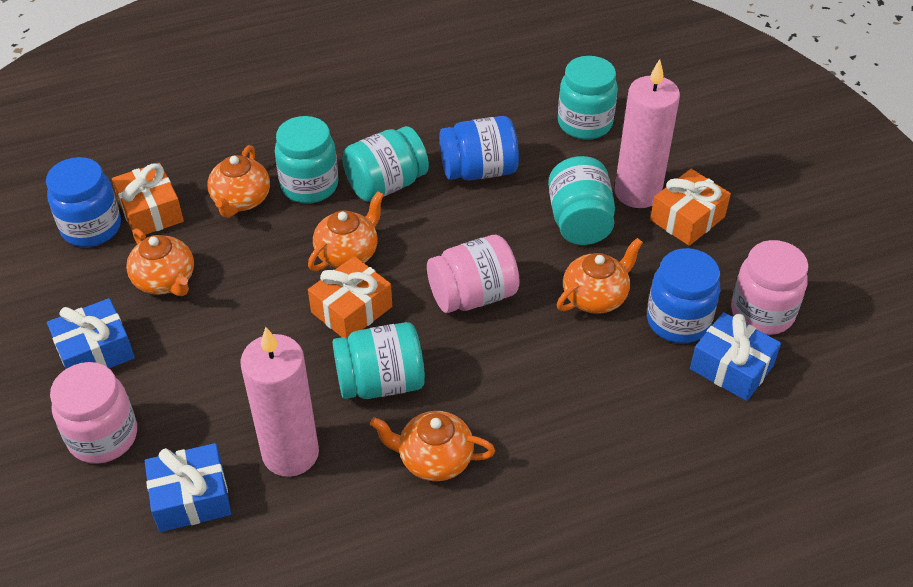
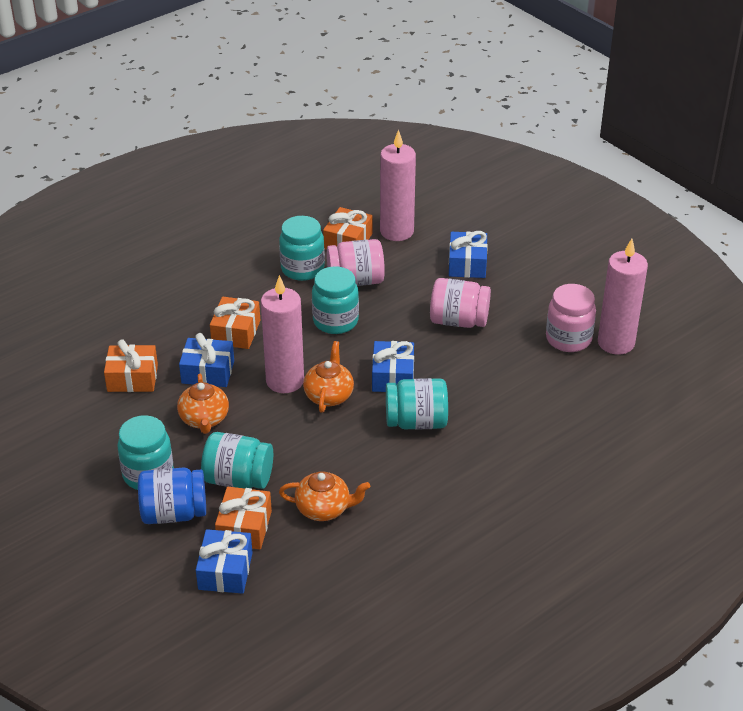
blue gift: [47,298,135,369] [145,443,231,532] [690,312,781,401] = 3 -> [179,333,234,387] [196,529,253,594] [372,341,414,392] [449,231,488,278] = 4
blue jar: [46,157,121,247] [439,116,519,181] [647,248,720,343] = 3 -> [138,467,206,524] = 1
orange gift: [112,163,184,235] [308,256,392,340] [650,169,731,246] = 3 -> [104,339,158,392] [210,297,260,349] [215,487,272,549] [323,207,372,250] = 4
orange teapot: [126,228,194,296] [207,145,270,218] [308,191,384,271] [370,411,495,481] [557,238,643,314] = 5 -> [177,374,229,434] [279,471,370,521] [303,341,354,413] = 3
pink candle: [240,327,319,477] [615,59,680,208] = 2 -> [261,275,304,393] [380,130,416,241] [598,239,648,355] = 3

